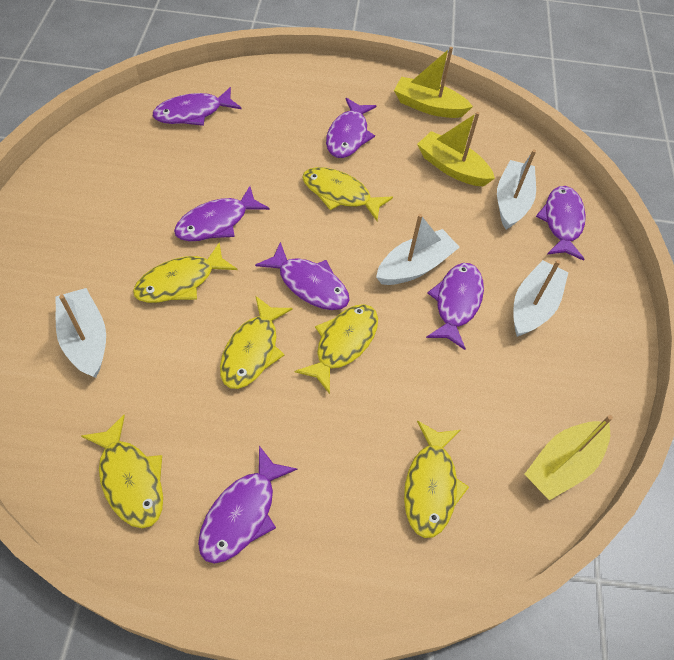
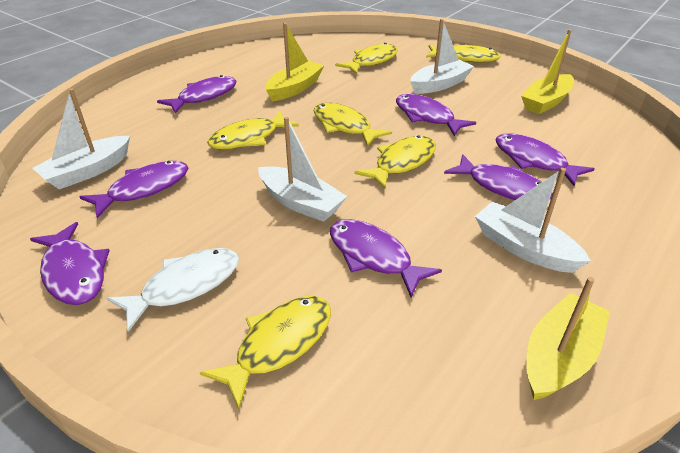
white fish: none = 0 -> [107,248,239,332] = 1

